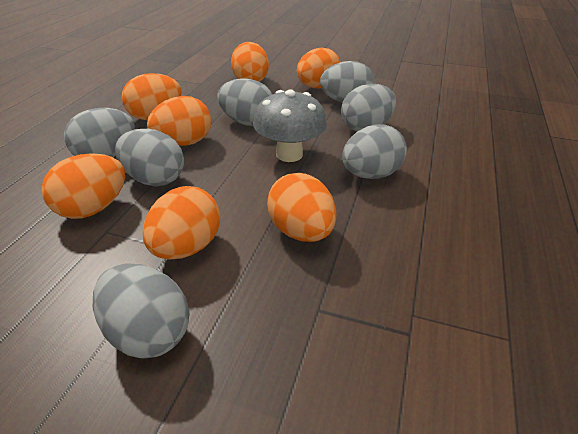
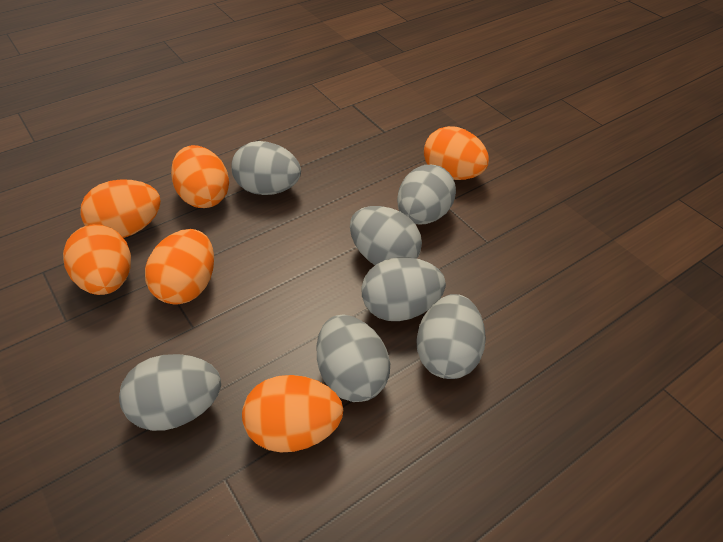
grey mushroom: [253,89,327,162] = 1 -> none = 0
orange egg: [42,153,125,219] [122,73,182,120] [142,186,220,260] [147,96,211,146] [231,42,269,82] [267,173,336,242] [297,48,341,88] = 7 -> [63,224,131,295] [80,179,161,238] [145,229,214,305] [171,145,229,208] [242,375,343,452] [424,126,489,180] = 6

